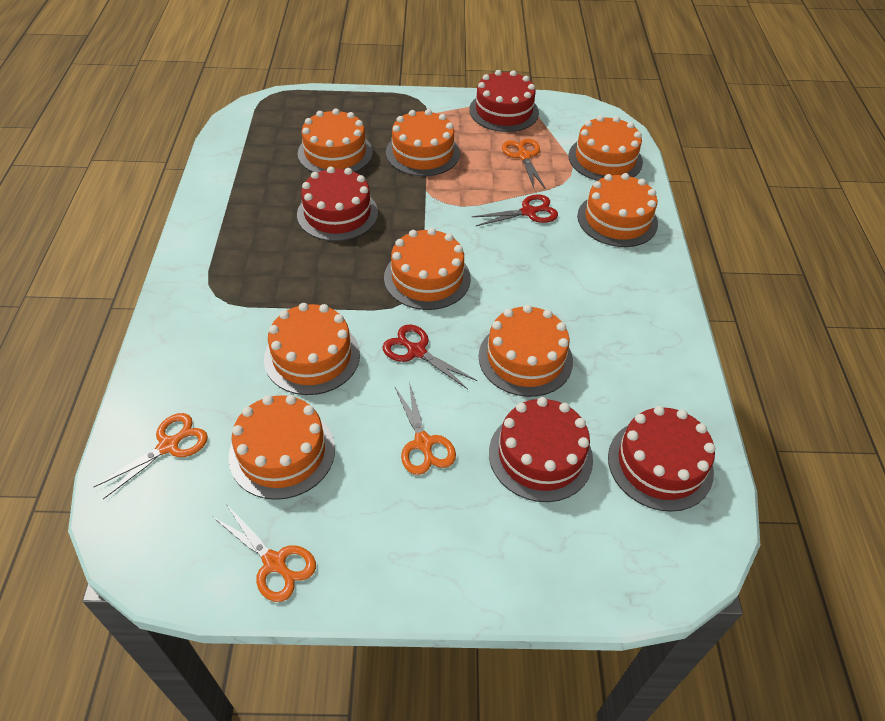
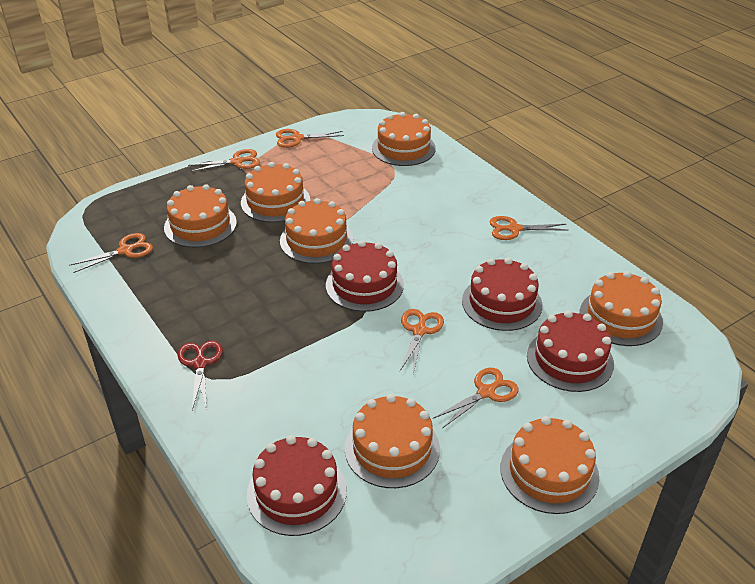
orange cake: [228,395,335,500] [264,303,360,395] [298,108,373,173] [384,228,471,310] [386,109,460,176] [479,304,573,397] [568,115,643,181] [577,173,658,247] = 8 -> [164,184,237,248] [241,162,310,223] [280,198,353,264] [345,394,440,488] [372,112,436,166] [500,416,599,514] [580,271,663,346] = 7
orange scissors: [94,413,208,499] [213,504,316,602] [395,382,456,475] [502,139,546,189] = 4 -> [69,233,153,273] [188,149,260,172] [276,129,344,148] [400,309,444,374] [433,368,519,428] [490,216,569,240] = 6
red scissors: [382,325,477,389] [472,194,558,226] = 2 -> [178,341,223,410] = 1

